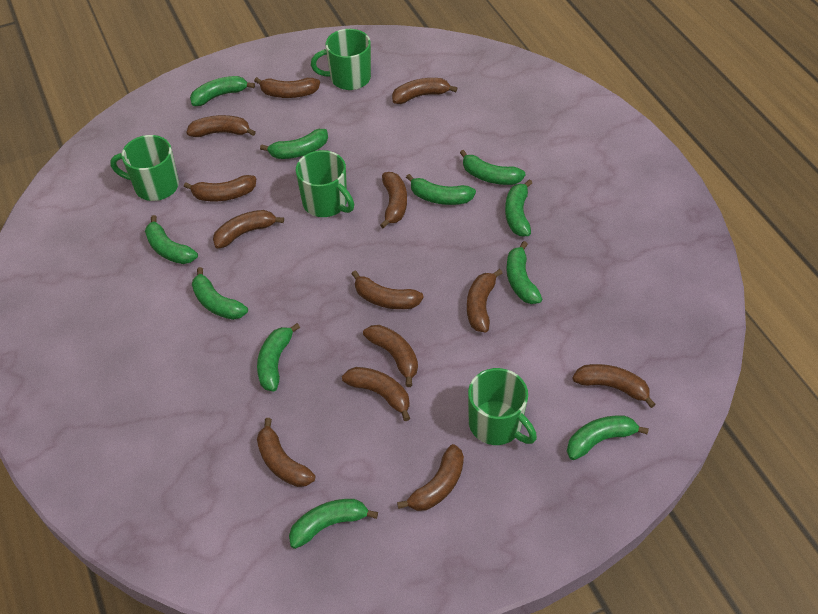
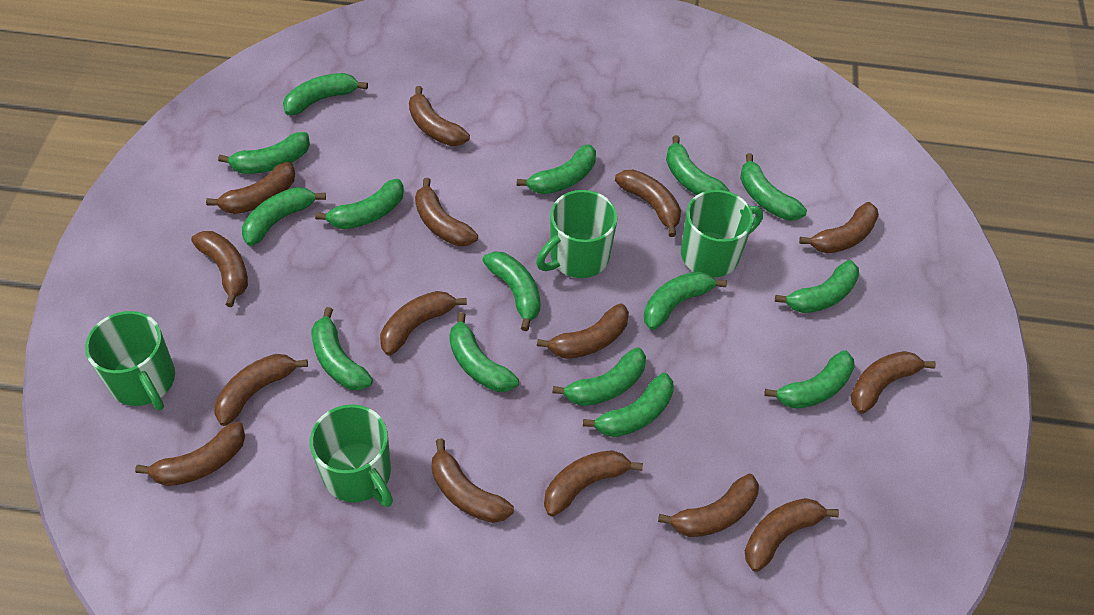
brown banana: [184,175,256,201] [186,115,256,137] [213,210,284,249] [254,77,320,98] [257,418,315,487] [342,367,410,421] [352,270,424,309] [363,325,418,387] [380,172,407,229] [392,78,457,104] [397,444,464,511] [467,269,502,332] [573,364,656,408] = 13 -> [135,422,245,486] [191,231,248,307] [206,162,295,214] [214,354,308,426] [380,291,467,355] [409,86,470,146] [415,178,478,246] [432,438,514,523] [537,304,629,359] [544,450,643,517] [615,170,681,237] [658,474,759,537] [745,498,839,572] [799,202,879,253] [850,351,936,414] = 15
green banana: [145,215,198,264] [190,76,255,106] [192,267,248,320] [257,323,300,391] [260,129,328,159] [289,499,378,549] [406,174,476,205] [460,150,526,185] [505,179,532,236] [506,241,542,304] [567,415,649,460] = 11 -> [218,132,310,174] [242,187,326,246] [283,73,368,115] [311,307,373,390] [315,179,404,229] [449,312,519,392] [482,251,540,331] [517,144,596,194] [552,347,646,406] [583,373,674,437] [644,271,727,330] [666,135,730,195] [740,153,807,220] [764,350,855,409] [775,260,859,313] = 15

